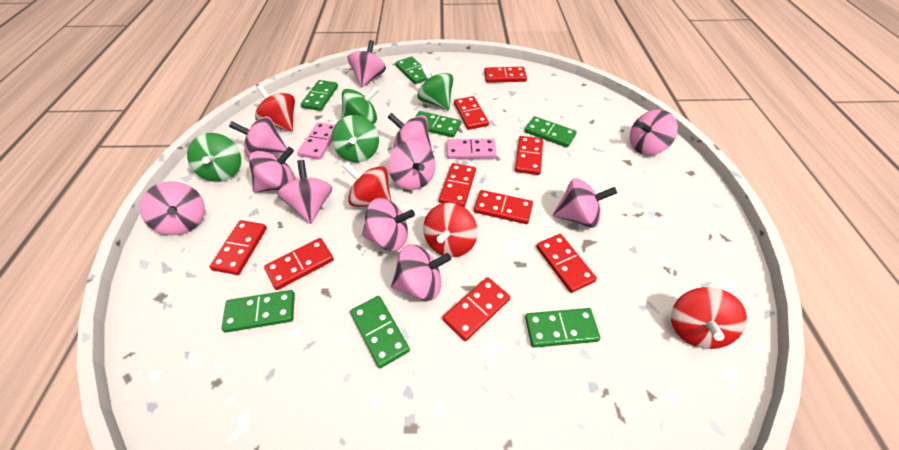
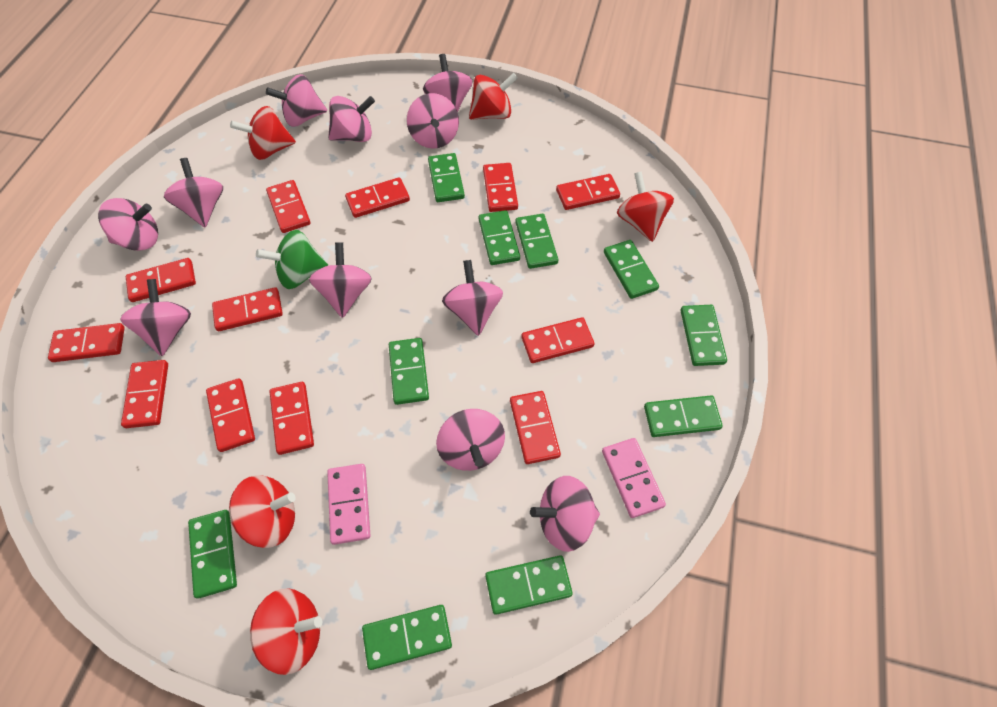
green domino: [221,290,295,333] [301,80,338,111] [350,296,410,368] [396,57,432,84] [415,111,461,137] [525,116,577,148] [525,308,601,348] = 7 -> [188,510,237,599] [362,605,452,670] [389,338,429,405] [428,153,465,202] [478,210,520,265] [485,555,573,615] [515,214,559,269] [604,240,659,299] [644,395,723,437] [680,305,727,366] = 10
green spinning top: [187,133,241,182] [332,115,379,162] [341,86,379,124] [417,64,453,110] = 4 -> [256,230,328,289] = 1
red domino: [209,220,267,275] [264,238,334,290] [439,163,476,207] [443,277,510,341] [454,96,489,130] [474,190,533,224] [484,67,527,83] [515,136,543,175] [536,234,597,293] = 9 -> [48,323,125,362] [121,360,168,428] [126,258,196,302] [206,378,255,452] [212,287,283,331] [266,180,311,233] [269,382,314,455] [345,177,410,218] [483,163,518,212] [510,391,561,464] [521,317,595,363] [556,174,620,210] = 12
red spinning top: [255,85,295,132] [343,162,391,207] [423,203,478,257] [671,287,747,349] = 4 -> [229,475,296,548] [230,106,296,160] [250,588,322,675] [469,73,518,120] [617,171,674,242] = 5

